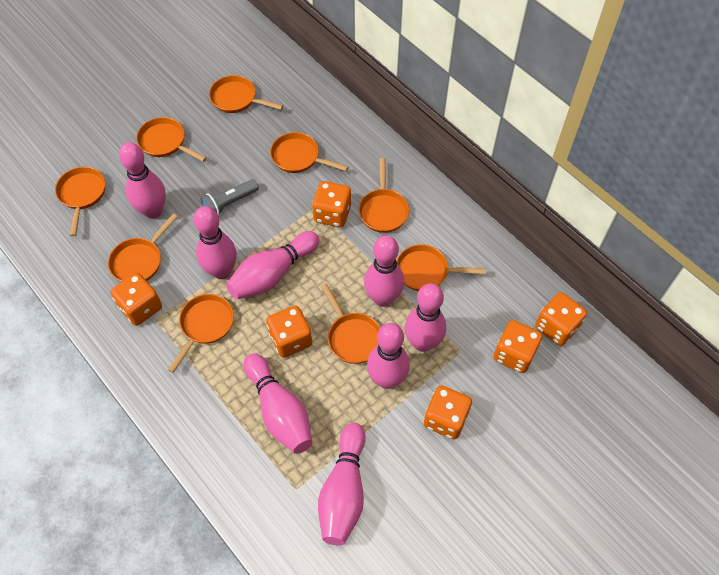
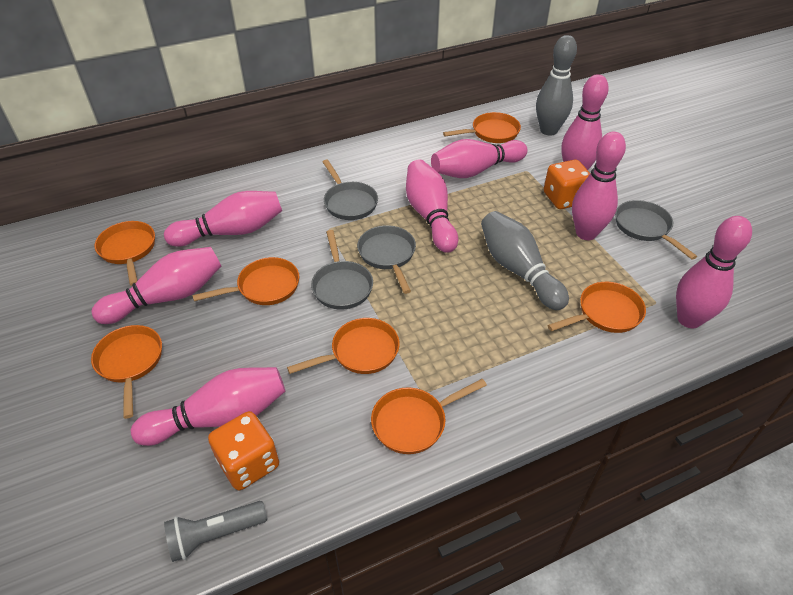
grey bowling pin: none = 0 -> [481,211,569,310] [536,35,577,136] = 2
grey pan: none = 0 -> [311,230,373,310] [323,159,378,220] [357,225,416,294] [615,200,697,260] = 4
orange dice: [111,273,162,326] [266,306,312,358] [312,181,351,227] [424,385,472,440] [494,320,543,373] [535,292,587,346] = 6 -> [208,411,279,490] [544,160,590,209] = 2
orange pan: [55,167,105,236] [108,214,178,282] [136,117,207,162] [168,294,234,373] [209,75,283,113] [270,132,348,173] [321,284,380,364] [359,158,409,233] [396,244,486,291] = 9 -> [91,325,162,419] [95,221,155,286] [192,257,299,305] [287,318,400,374] [371,379,487,454] [443,112,521,143] [547,282,646,333] = 7

